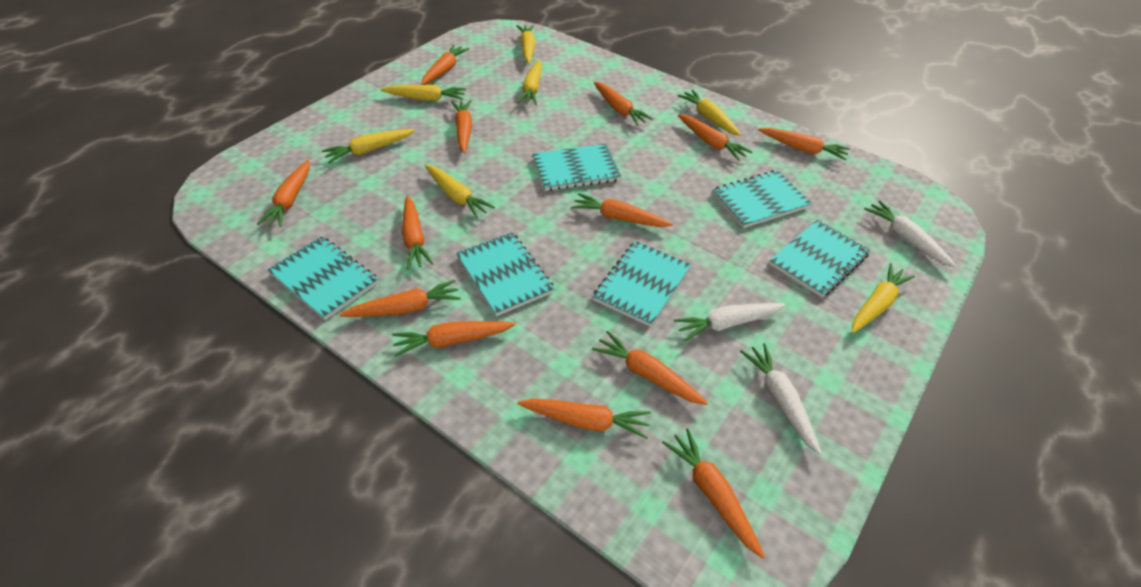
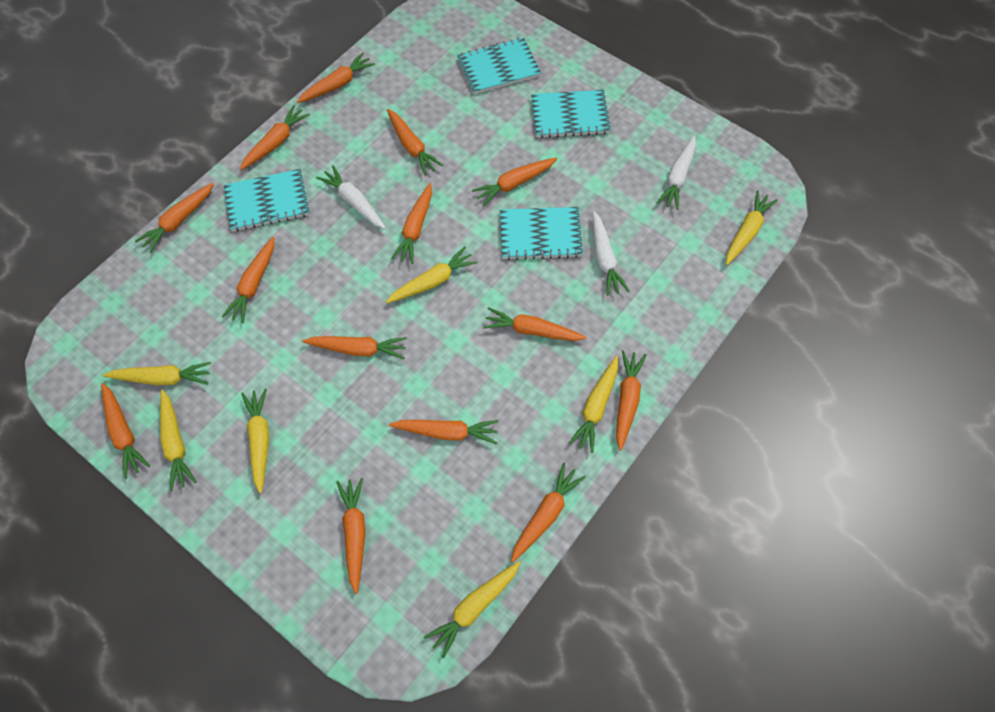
orange carrot: [257,160,309,227] [340,280,461,317] [392,321,516,357] [402,195,434,269] [421,44,469,85] [451,100,473,153] [517,398,651,439] [571,193,673,227] [592,331,708,405] [594,82,653,126] [662,428,765,559] [678,114,753,161] [759,128,850,161] = 13 -> [101,383,150,479] [135,183,214,253] [221,237,274,323] [240,105,310,170] [297,53,375,103] [302,336,407,359] [337,478,366,594] [387,109,443,176] [389,420,499,444] [391,183,432,264] [472,157,557,206] [483,307,587,341] [511,463,586,563] [616,350,647,451] = 14
turquoise notebook: [267,236,379,320] [456,232,555,316] [533,144,621,191] [592,241,691,327] [712,170,812,228] [769,220,871,298] = 6 -> [224,169,310,231] [457,38,541,94] [500,207,583,260] [531,90,611,138] = 4

